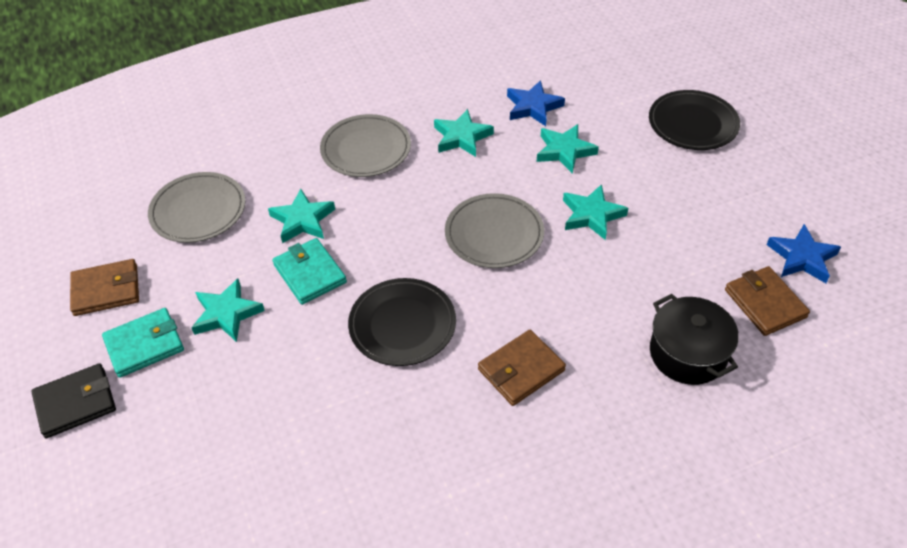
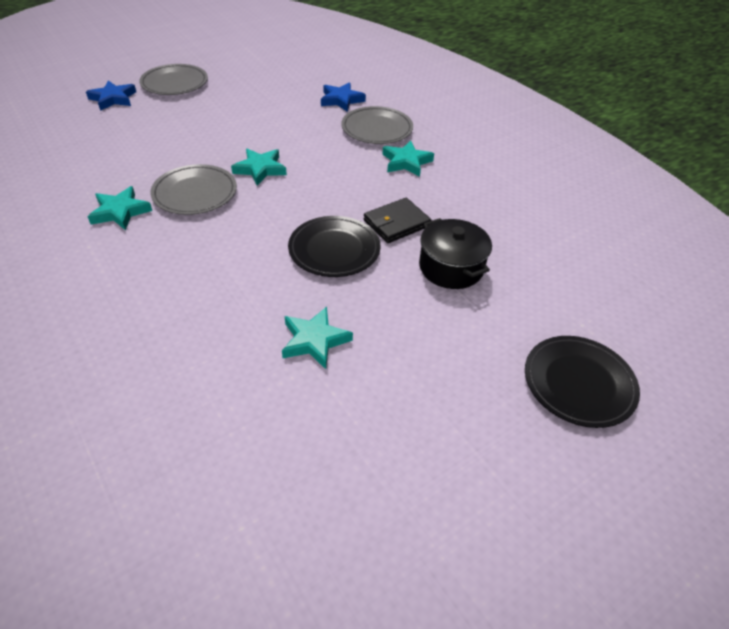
brown wallet: [70,259,139,316] [478,330,566,406] [725,266,810,336] = 3 -> none = 0
turquoise star: [191,278,265,342] [268,189,335,243] [434,109,494,157] [537,124,599,173] [563,184,628,240] = 5 -> [87,186,152,230] [231,149,287,186] [282,306,353,369] [382,141,434,177] = 4
turquoise wallet: [102,308,184,378] [272,238,347,305] = 2 -> none = 0

